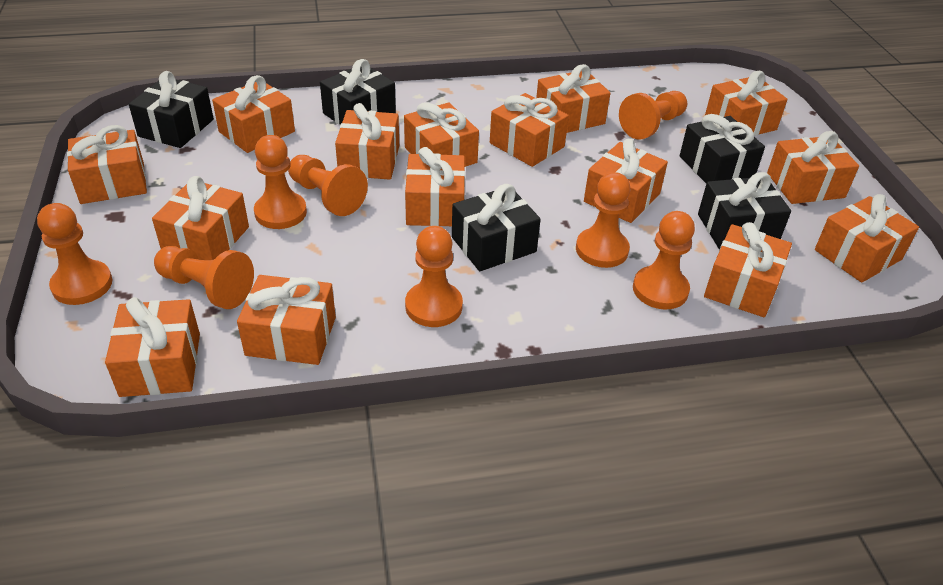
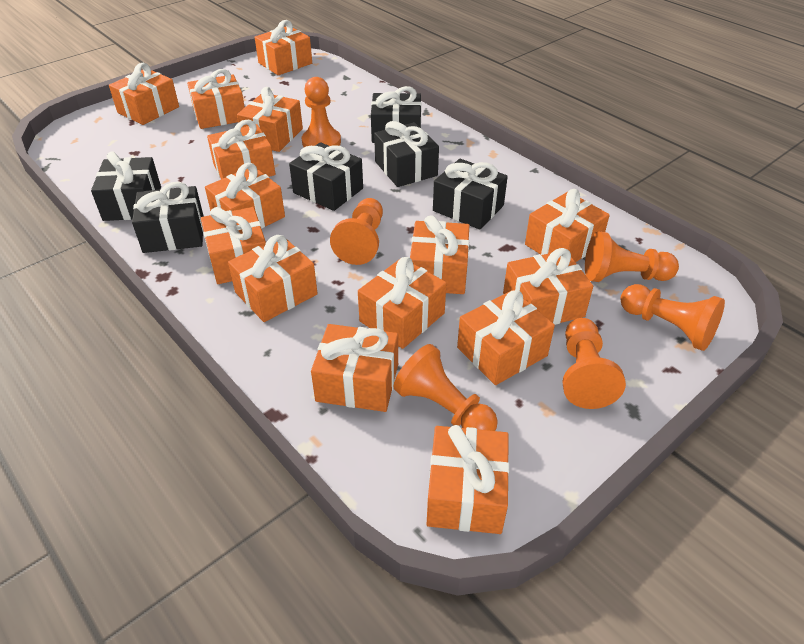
black gift: [129,71,214,148] [320,59,396,125] [452,184,541,271] [680,114,765,183] [698,172,791,249] = 5 -> [91,151,161,221] [132,182,204,253] [289,142,363,211] [371,86,422,143] [374,121,439,187] [433,159,508,230] = 6
orange pawn: [37,203,113,305] [154,246,254,309] [254,135,307,229] [288,155,368,216] [405,226,463,327] [576,172,630,268] [619,91,687,139] [633,211,695,309] = 8 -> [302,77,341,147] [330,198,383,265] [393,344,498,431] [562,318,626,409] [585,231,679,282] [621,284,725,351] = 6

